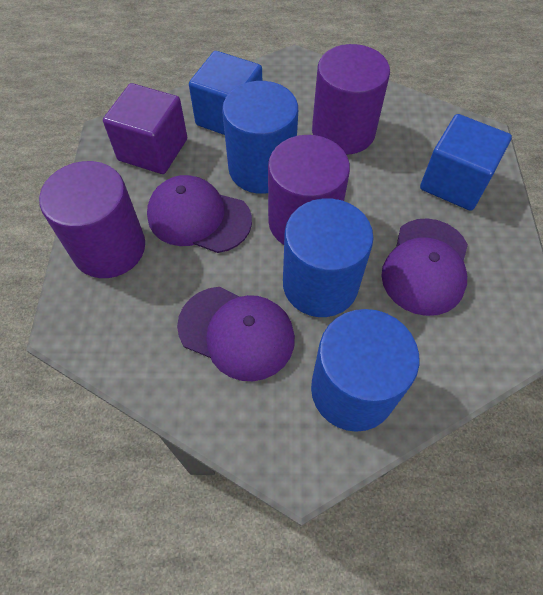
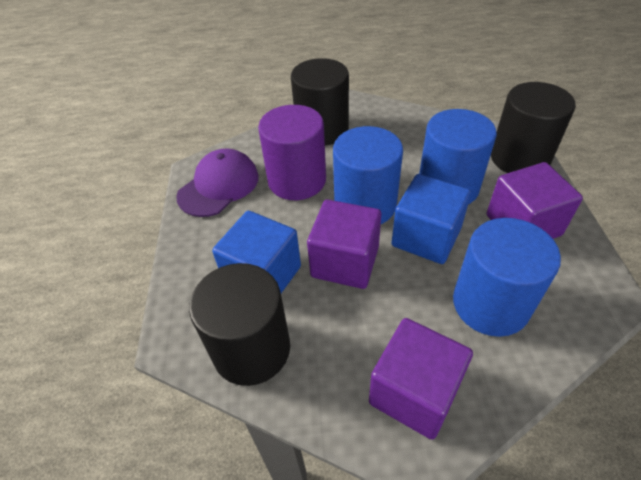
black cylinder: none = 0 -> [189,263,290,386] [291,58,349,146] [491,82,576,173] = 3
purple cap: [147,175,252,253] [177,287,295,381] [381,218,468,316] = 3 -> [176,148,259,217] = 1
purple cube: [103,83,187,174] = 1 -> [307,199,381,289] [369,318,473,440] [487,162,583,239] = 3
purple cylinder: [39,161,145,278] [268,135,350,245] [312,44,390,155] = 3 -> [258,105,326,200] = 1

